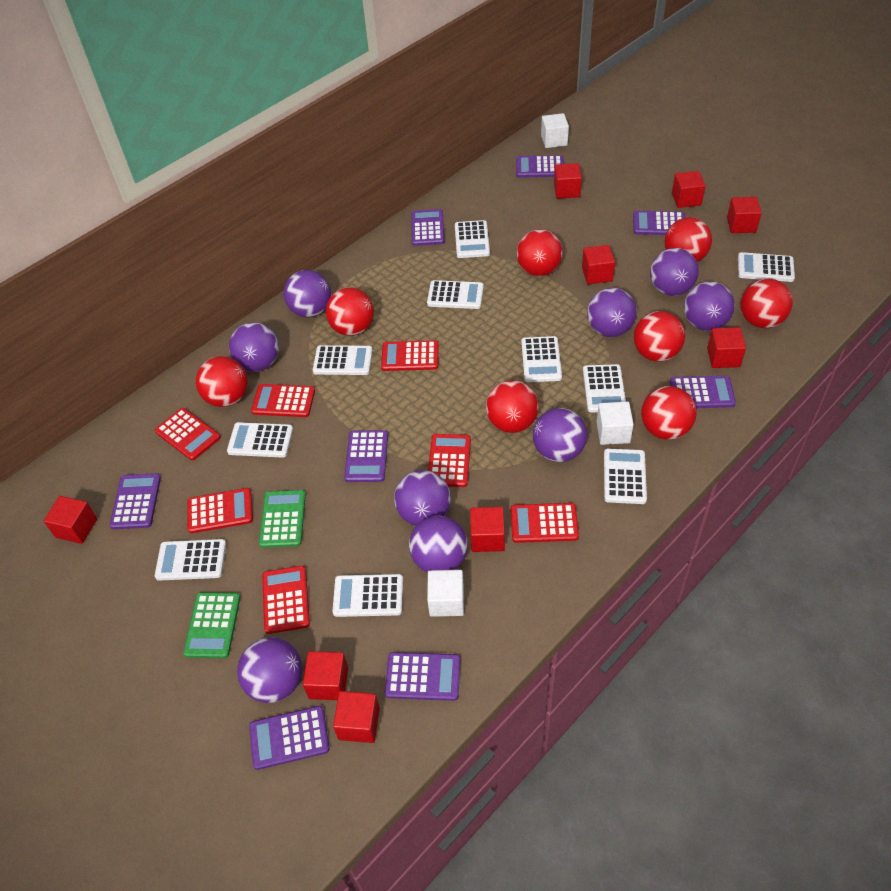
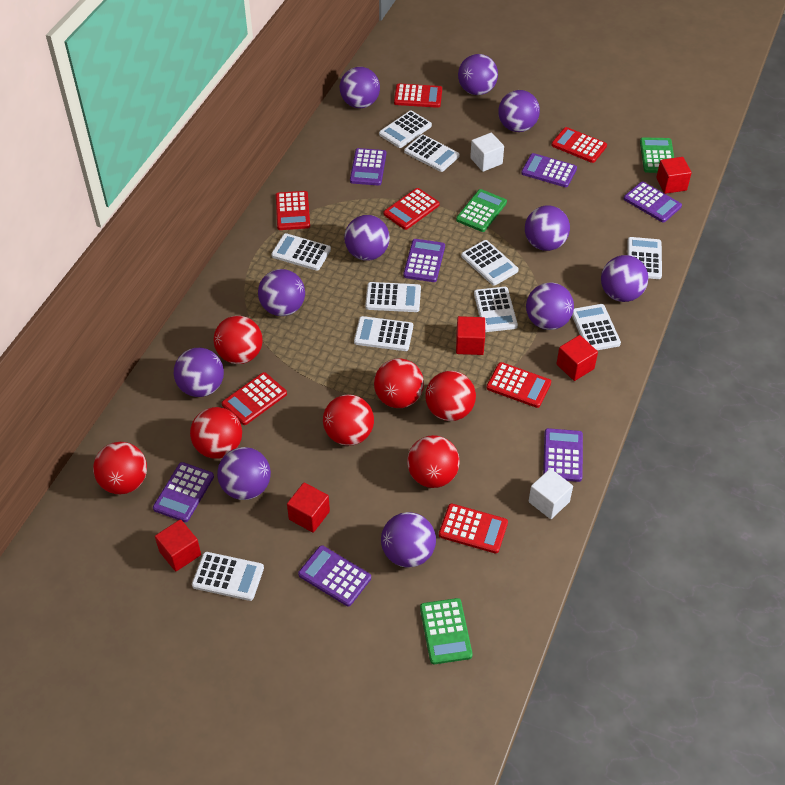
green calculator: [183,592,240,658] [259,490,306,548] = 2 -> [420,598,473,664] [456,189,507,232] [640,137,674,173] = 3
purple ball: [229,322,279,372] [237,637,302,703] [284,270,331,318] [394,470,451,526] [409,515,468,573] [533,408,587,462] [587,288,637,337] [650,248,699,296] [684,281,735,331] = 9 -> [174,348,224,397] [217,447,271,500] [258,269,305,316] [340,67,380,108] [344,215,390,261] [381,512,436,568] [458,54,498,95] [498,90,540,132] [525,205,570,251] [526,282,574,330] [601,255,648,302] = 11
purple calculator: [110,473,161,529] [249,706,329,770] [344,430,388,482] [385,652,460,701] [411,209,444,246] [516,155,564,178] [633,211,685,235] [670,376,736,408] = 8 -> [153,462,214,522] [298,545,371,606] [350,148,386,186] [403,239,445,282] [521,153,577,187] [543,428,583,482] [624,181,682,223] = 7
red ball: [196,356,248,407] [326,288,374,336] [486,380,539,433] [516,229,563,276] [634,311,685,362] [641,386,697,440] [665,217,712,262] [741,279,793,328] = 8 -> [93,442,147,494] [190,407,242,459] [214,316,262,364] [323,395,374,446] [374,358,424,408] [407,435,460,488] [425,371,476,421] = 7
red cube: [44,496,97,544] [303,651,348,700] [333,691,380,743] [470,507,505,552] [554,163,582,199] [582,245,615,285] [672,171,706,208] [707,327,746,368] [727,197,762,233] = 9 -> [155,519,201,571] [287,483,330,533] [456,316,485,355] [556,335,598,381] [656,157,692,194] = 5
white cube: [427,570,464,617] [541,113,569,148] [597,402,634,445] = 3 -> [470,133,504,172] [529,469,573,519] = 2

